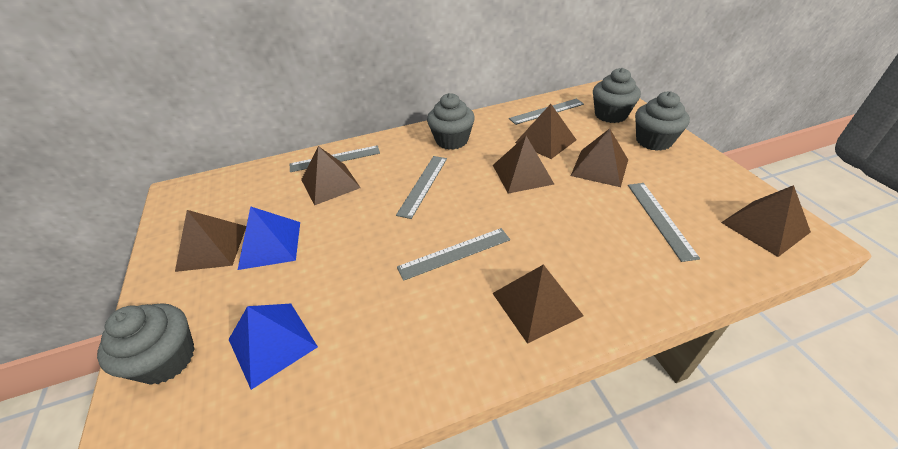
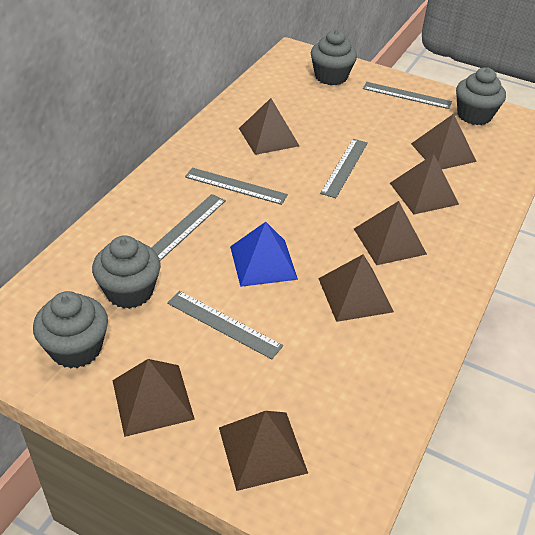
blue pyramid: [228,304,318,390] [238,206,300,270] = 2 -> [230,222,298,287] = 1

